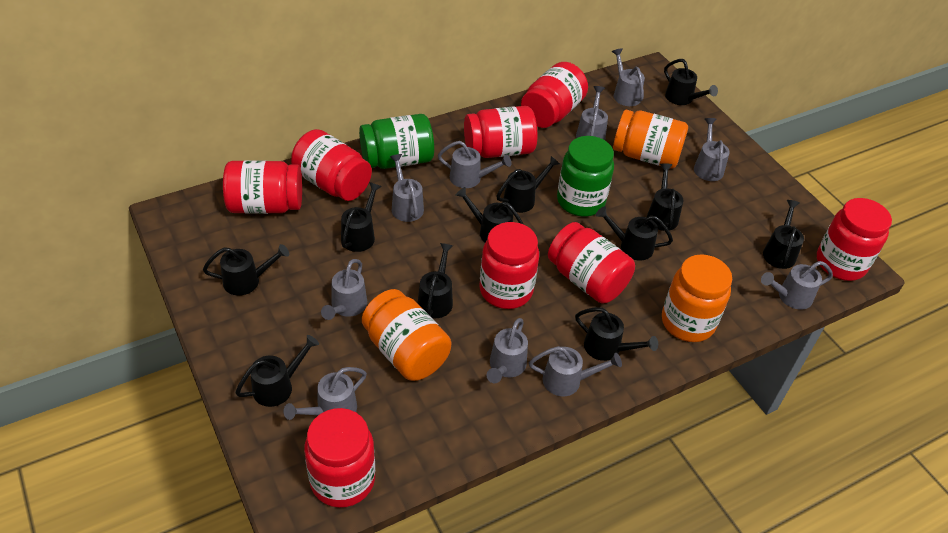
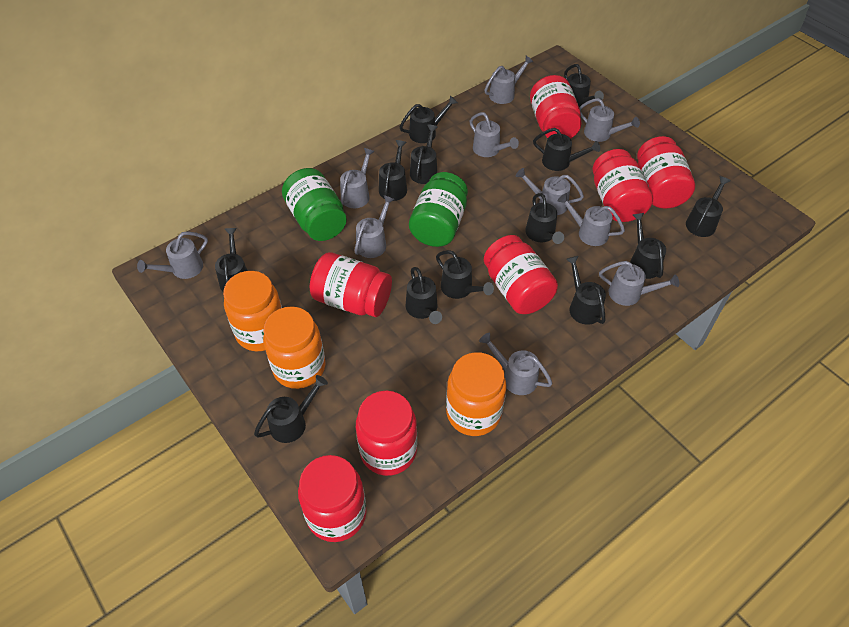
black watering can: [203,244,289,296] [235,335,319,407] [341,182,382,252] [418,243,453,318] [456,187,524,242] [497,156,560,213] [575,307,658,361] [596,206,673,261] [647,163,683,231] [664,59,718,105] [763,200,804,269] = 11 -> [215,228,247,292] [254,375,328,443] [379,140,407,201] [400,96,458,143] [406,267,442,324] [410,124,438,184] [436,250,494,299] [525,193,564,244] [533,128,600,171] [564,64,604,107] [566,256,606,325] [630,213,666,279] [686,176,731,237] = 13
red jar: [223,160,302,214] [291,129,372,201] [304,408,375,508] [464,106,537,158] [479,222,539,309] [521,62,588,128] [548,222,635,303] [817,198,892,281] = 8 -> [298,455,366,542] [310,252,392,317] [356,391,417,476] [484,235,558,314] [530,75,582,139] [593,149,653,222] [637,136,695,209] = 7

